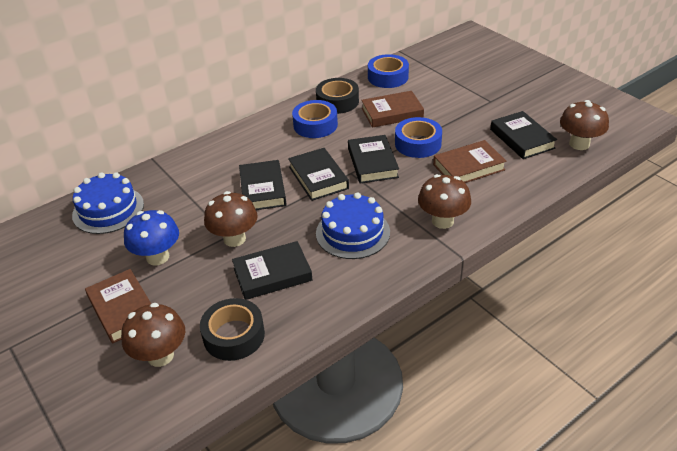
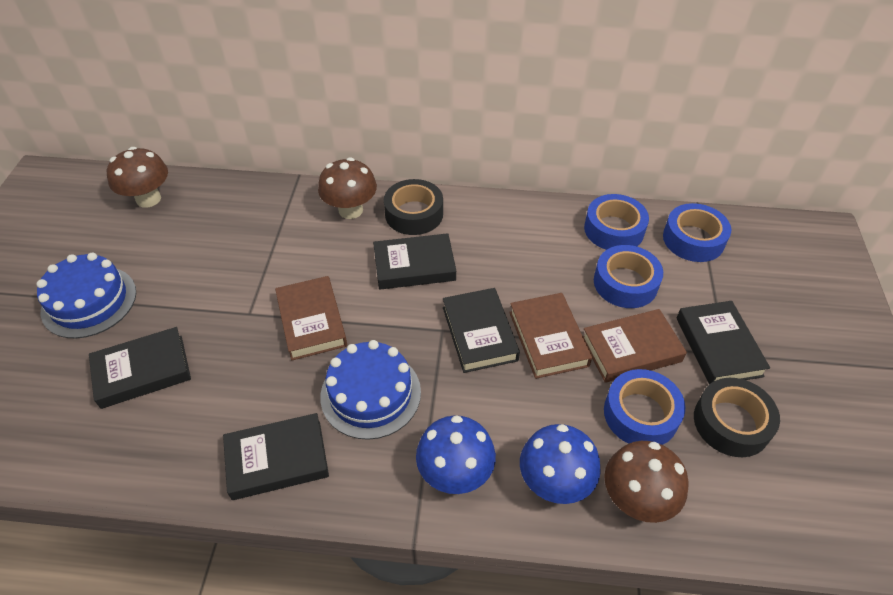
blue mushroom: [124,210,179,266] = 1 -> [416,415,496,494] [520,424,601,504] = 2
blue tape: [292,100,338,138] [368,54,409,88] [395,117,442,158] = 3 -> [584,194,649,250] [594,245,663,308] [604,369,685,445] [663,203,731,262] = 4
brown mushroom: [121,303,185,367] [204,191,258,247] [418,174,471,229] [560,100,609,150] = 4 -> [107,147,168,208] [318,157,377,219] [604,441,689,523] = 3

